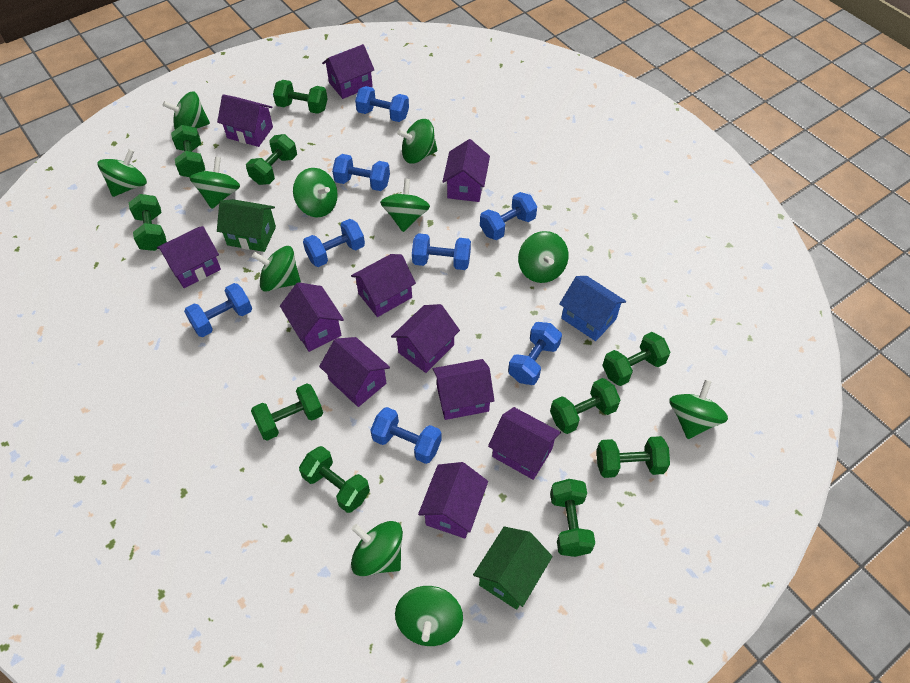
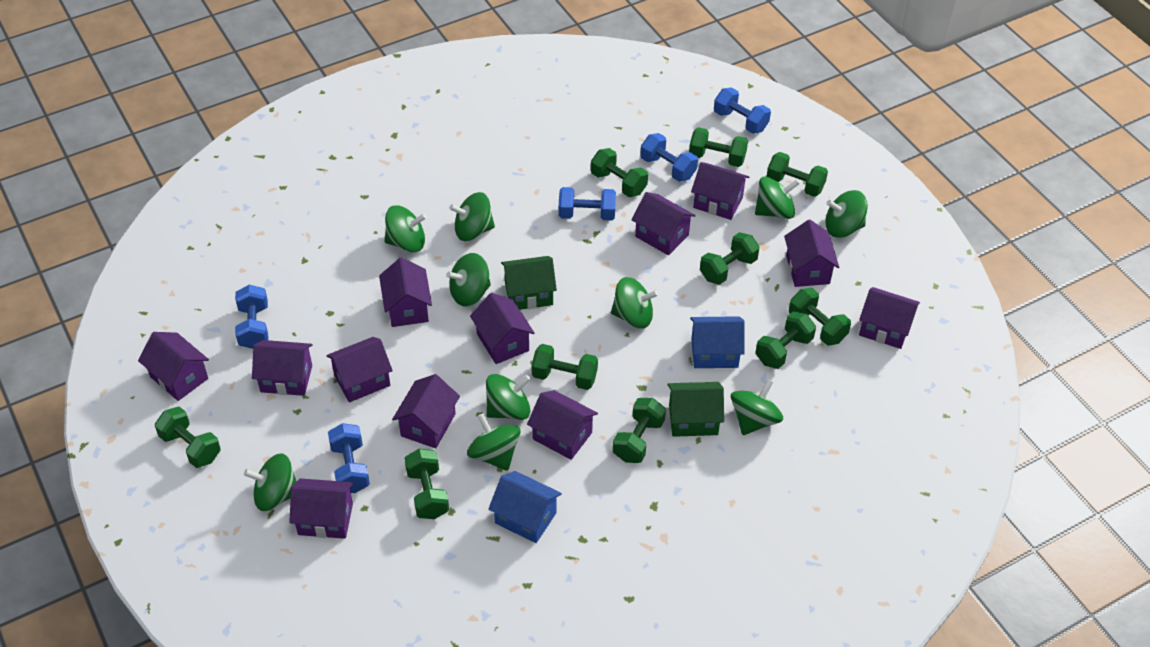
blue dumbbell: [184,283,252,337] [303,219,365,267] [332,154,390,191] [355,86,409,122] [370,407,442,464] [412,233,471,270] [480,192,537,240] [508,322,562,385] = 8 -> [235,285,268,349] [328,423,370,493] [559,187,616,221] [640,133,698,182] [714,87,771,134] = 5
blue house: [559,276,626,341] = 1 -> [488,471,562,543] [690,316,745,368] = 2
green spinning top: [97,149,147,197] [163,91,210,129] [190,156,240,209] [252,246,301,292] [293,168,338,218] [351,521,403,576] [380,179,430,232] [395,586,463,646] [397,119,437,164] [518,231,568,283] [669,380,728,439] = 11 -> [244,453,297,511] [385,205,427,252] [446,253,491,306] [449,192,495,241] [467,413,521,471] [486,374,531,420] [611,277,659,328] [731,379,783,435] [755,176,800,219] [825,190,868,238] = 10
purple house: [157,226,221,288] [217,94,273,147] [280,282,344,352] [319,337,390,407] [322,44,374,99] [351,254,416,317] [391,304,460,373] [418,462,488,539] [433,359,494,420] [442,139,490,202] [488,407,561,480] = 11 -> [138,332,209,401] [252,340,313,396] [289,478,354,539] [326,337,393,402] [379,258,432,327] [392,374,460,448] [470,293,535,364] [527,390,598,460] [632,192,696,255] [691,162,749,220] [784,220,839,287] [859,287,920,349] = 12

